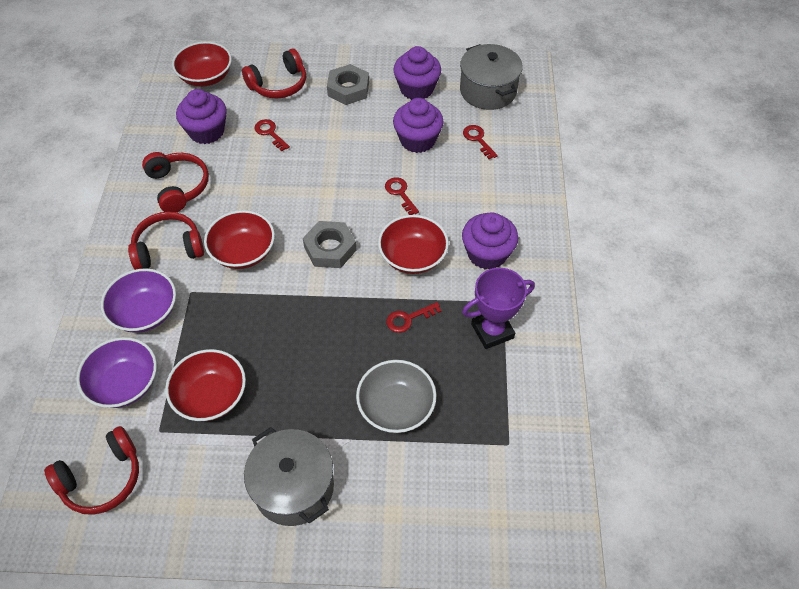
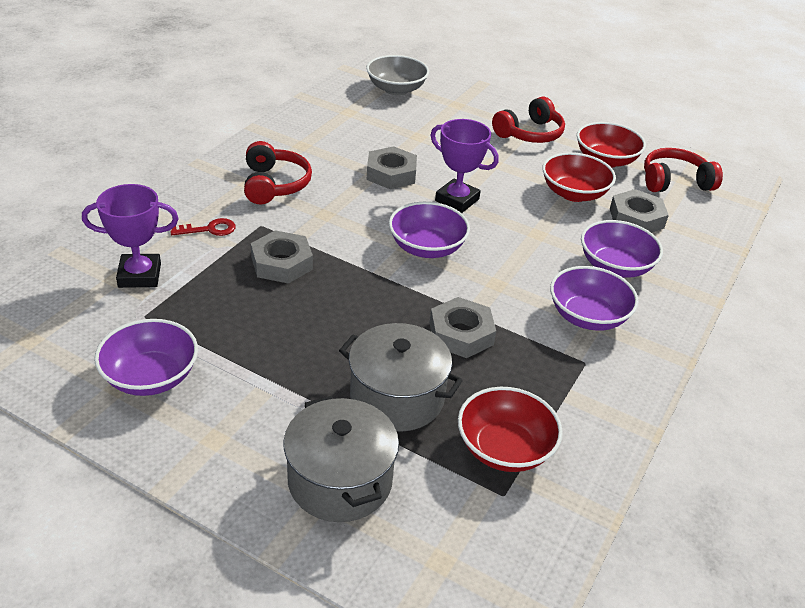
grey nut: [303,221,357,268] [327,64,369,105] = 2 -> [251,230,313,284] [367,146,417,189] [430,297,496,358] [610,189,669,233] = 4
purple bowl: [76,337,157,408] [101,268,176,333] = 2 -> [94,319,198,396] [389,202,470,258] [550,266,639,331] [581,220,663,278] = 4
purple cupcake: [176,89,227,144] [393,46,441,100] [393,98,444,153] [462,212,518,269] = 4 -> none = 0
purple trophy: [462,268,535,349] = 1 -> [82,184,179,288] [430,119,499,213] = 2
red bowl: [165,349,246,421] [172,41,232,87] [204,210,275,269] [378,215,449,274] = 4 -> [458,387,563,472] [542,152,616,202] [577,122,646,168] = 3
red headphones: [44,426,139,515] [128,212,204,270] [142,152,209,212] [242,49,306,98] = 4 -> [244,141,312,205] [492,97,565,143] [644,148,723,192] = 3
red key: [255,119,290,151] [385,177,419,215] [386,302,442,333] [463,125,498,159] = 4 -> [170,218,236,236] = 1

